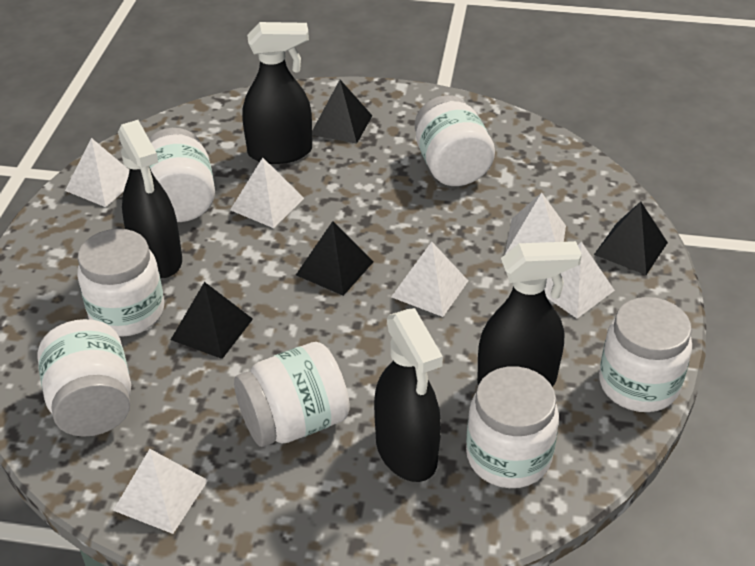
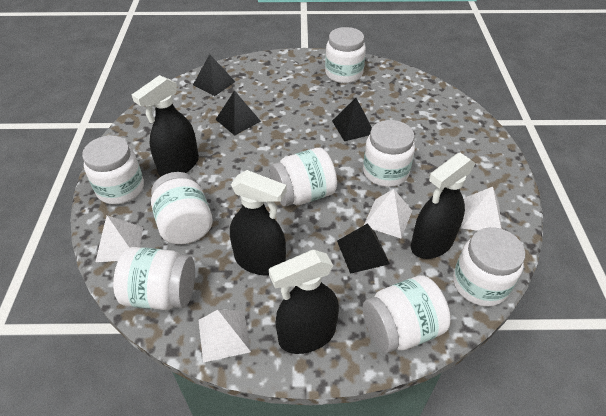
white jar: [38,319,131,437] [77,229,164,337] [149,128,215,222] [234,342,350,447] [415,95,495,186] [466,366,559,488] [599,297,692,412] = 7 -> [82,135,144,204] [113,247,195,310] [151,172,213,245] [270,148,337,207] [325,27,366,84] [363,120,415,187] [363,275,451,353] [453,227,525,307] = 8
white pyramid: [65,138,129,207] [113,449,208,534] [230,158,304,228] [391,242,468,317] [505,193,566,254] [544,242,615,318] = 6 -> [96,215,143,262] [199,310,251,363] [364,189,412,239] [461,187,502,231] = 4

